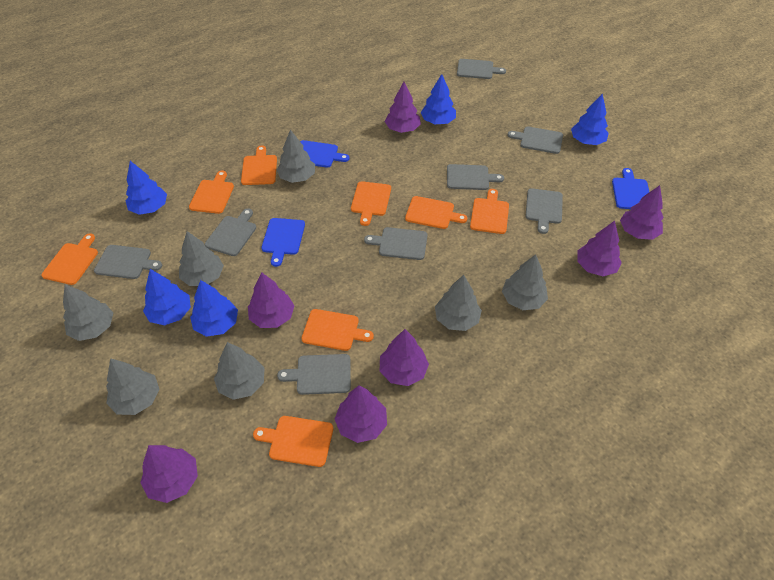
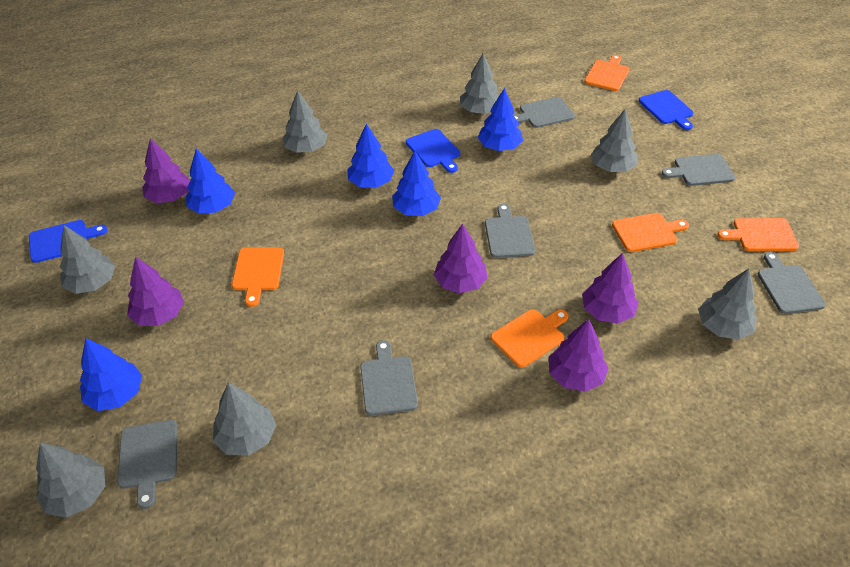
grey cutting board: [94,245,162,279] [205,208,256,256] [277,354,351,395] [364,227,428,260] [447,164,504,190] [457,59,506,79] [508,126,563,154] [526,188,563,234] = 8 -> [117,420,178,509] [360,340,418,416] [485,203,535,258] [514,97,575,128] [662,154,735,186] [758,252,826,314] = 6
orange cutting board: [41,234,98,285] [189,171,234,214] [241,145,277,185] [253,416,333,467] [301,309,374,351] [351,181,391,226] [405,196,467,229] [470,189,509,234] = 8 -> [232,247,284,307] [490,309,569,368] [584,55,629,91] [612,213,689,252] [717,218,799,251] = 5
purple tree: [140,445,198,503] [248,272,295,328] [335,385,387,443] [380,329,429,386] [385,82,421,133] [577,221,622,276] [620,185,664,240] = 7 -> [127,257,184,326] [142,138,190,203] [434,224,488,293] [549,319,608,392] [582,253,639,324] = 5

